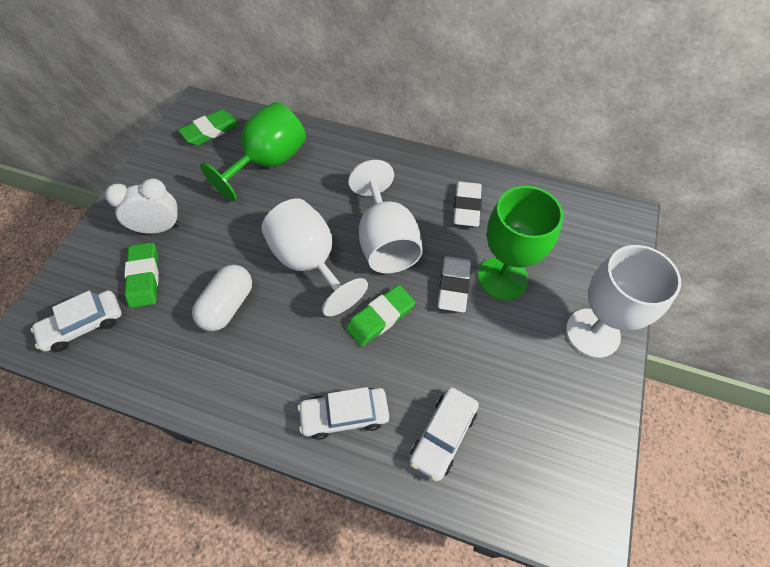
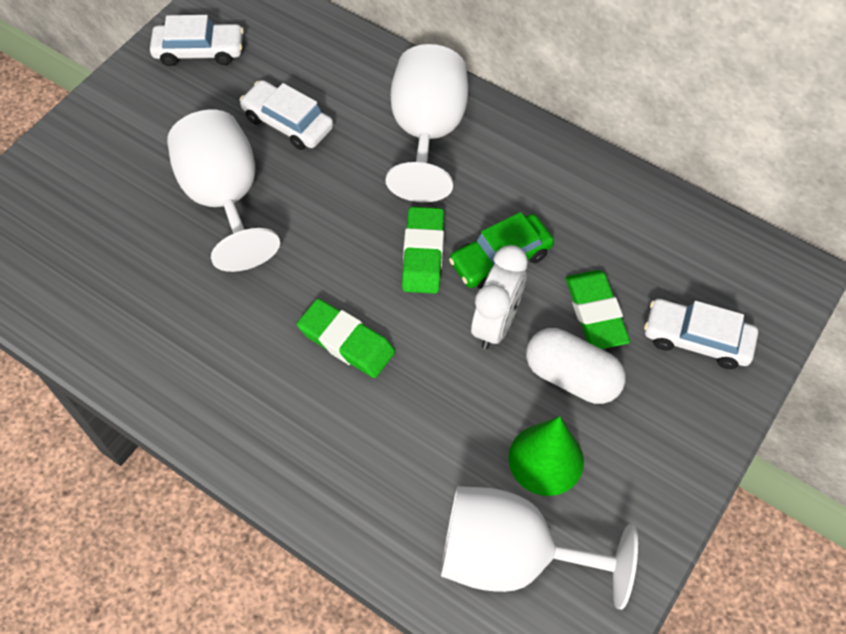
green car: none = 0 -> [449,212,554,289] = 1
green cone: none = 0 -> [508,416,584,496] = 1
green goblet: [200,102,306,201] [478,186,563,300] = 2 -> none = 0
white eraser: [438,256,471,312] [453,181,482,227] = 2 -> none = 0

